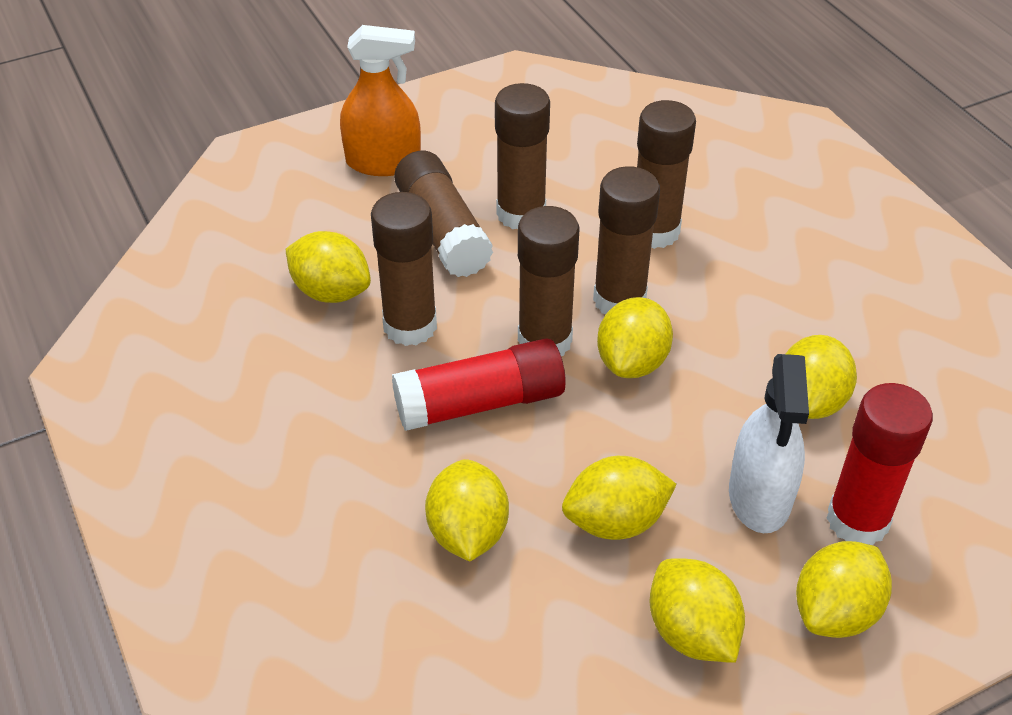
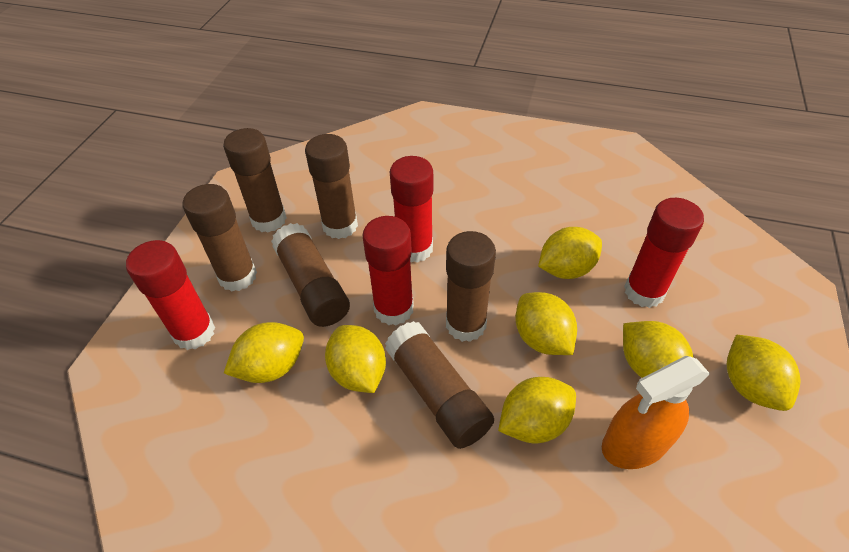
red glue stick: [392,338,566,431] [826,383,933,545] = 2 -> [126,240,215,350] [362,216,414,326] [390,156,433,263] [624,198,704,308] = 4
white spray bottle: [729,354,809,533] = 1 -> none = 0

